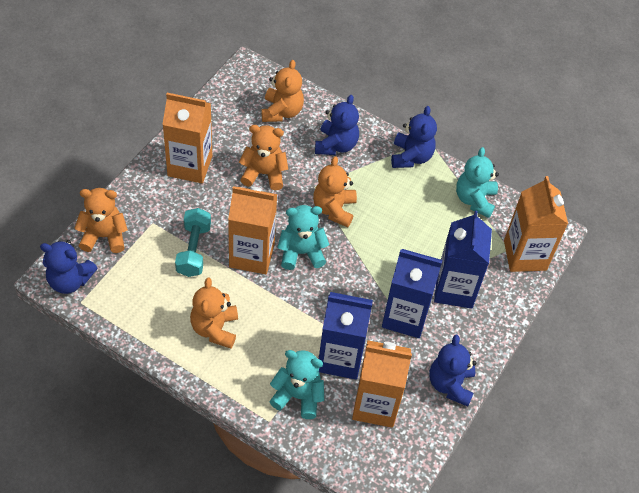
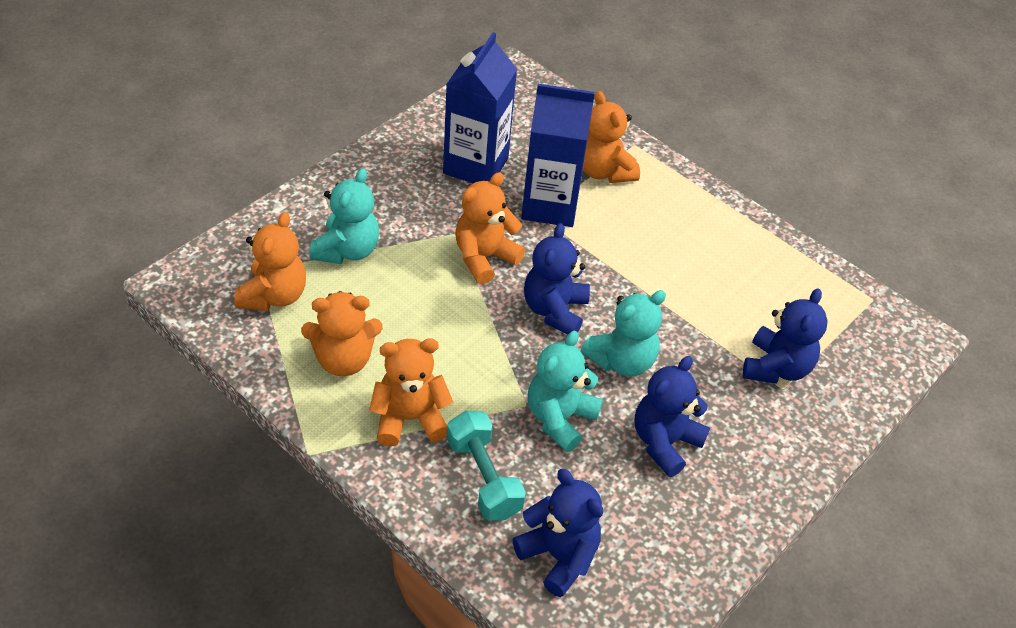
blue carton: [319,292,373,380] [382,249,442,338] [434,211,492,309] = 3 -> [443,32,517,183] [521,84,595,227] = 2
orange carton: [162,93,212,184] [228,186,277,274] [352,340,412,428] [504,176,568,272] = 4 -> none = 0

